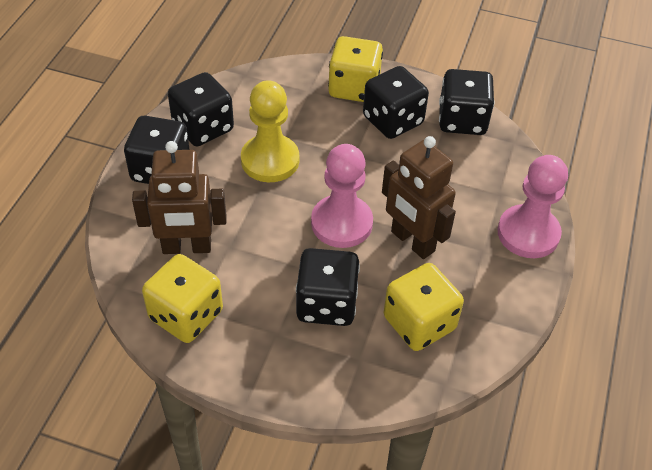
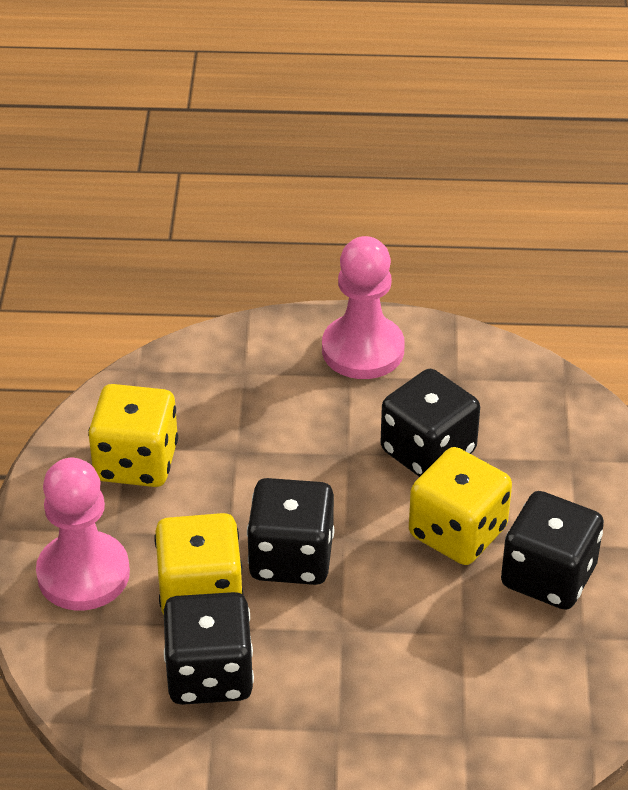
black dice: [124,116,190,184] [168,72,234,147] [296,248,360,326] [363,66,429,139] [439,69,495,135] = 5 -> [164,592,254,705] [247,478,334,585] [380,369,480,477] [501,491,604,610] = 4
brown robot: [132,141,227,254] [382,136,456,259] = 2 -> none = 0
yellow pawn: [241,80,299,182] = 1 -> none = 0

